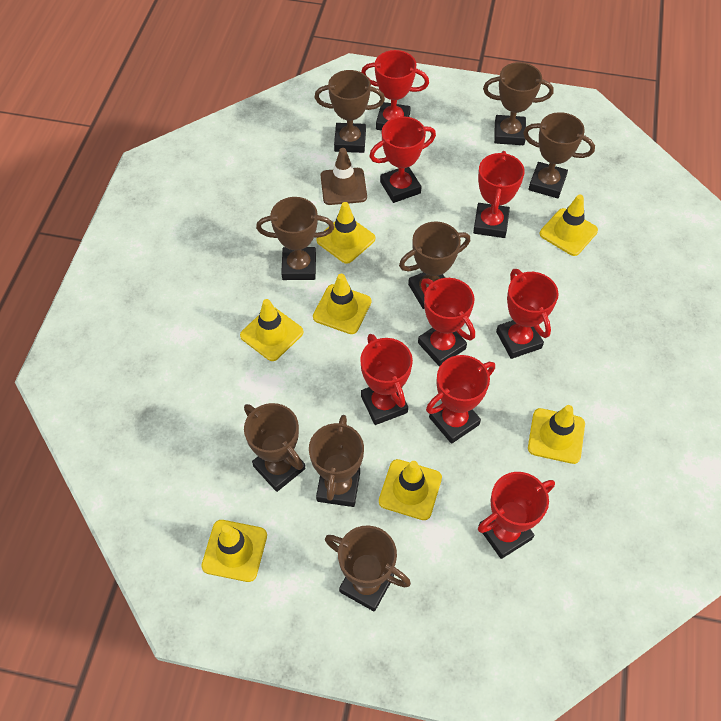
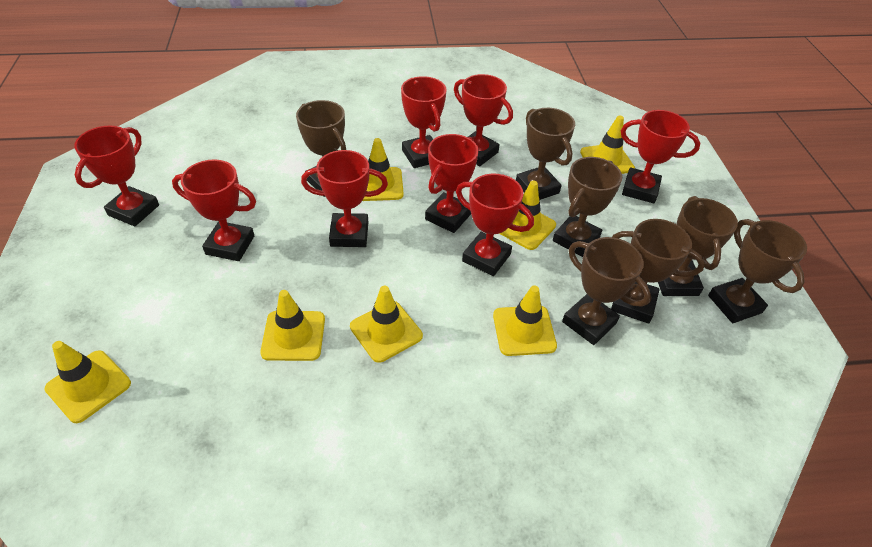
brown traffic cone: [321,148,367,205] = 1 -> none = 0
brown trophy: [244,403,305,492] [256,197,334,280] [309,415,364,507] [315,70,385,153] [325,525,411,612] [399,222,470,309] [483,62,554,145] [523,112,595,198] = 8 -> [296,100,346,197] [516,108,575,200] [553,157,623,257] [562,237,651,345] [611,219,705,323] [658,196,738,296] [708,219,807,323] = 7

